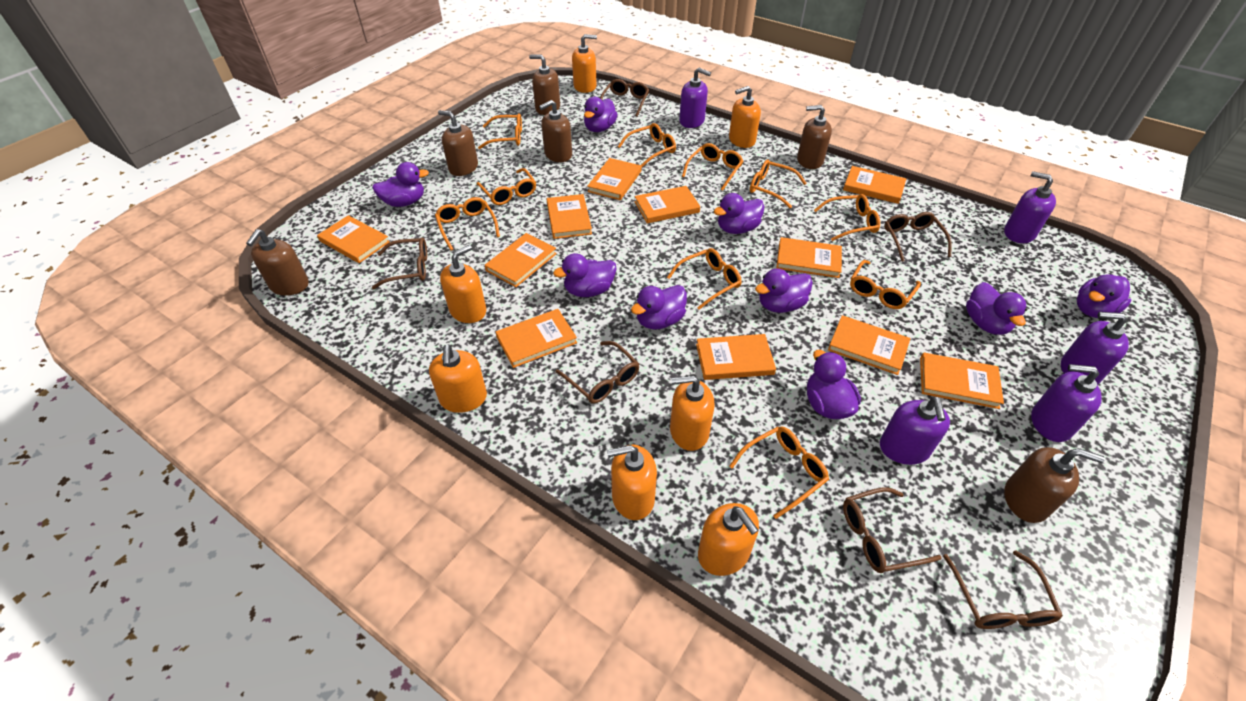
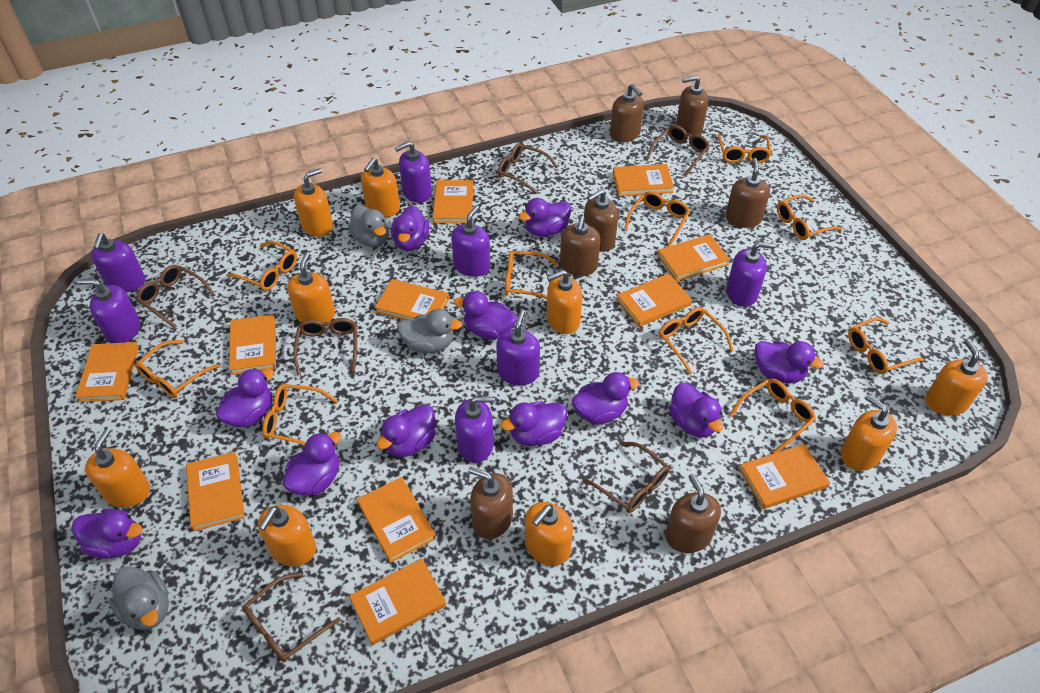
brown soap dispenser: [246,229,309,296] [438,110,478,176] [529,55,560,115] [539,100,572,162] [797,105,832,169] [1004,447,1105,523] = 6 -> [468,467,513,539] [560,216,600,276] [584,190,618,252] [610,84,644,142] [665,473,721,553] [676,76,708,135] [725,158,770,228] = 7
grey duck: none = 0 -> [109,566,169,630] [348,205,389,247] [397,309,462,353] = 3
orange soap dispenser: [429,345,487,413] [440,245,486,323] [572,34,597,93] [607,445,657,520] [670,375,715,451] [698,503,759,576] [729,86,761,148] = 7 -> [85,428,150,507] [258,505,316,566] [287,252,335,323] [294,168,333,237] [361,158,400,217] [525,502,573,566] [547,270,583,334] [841,394,897,471] [926,339,988,416] = 9
purple duck: [372,162,429,207] [553,253,616,297] [584,97,618,132] [631,285,687,330] [714,193,764,234] [755,269,813,313] [807,350,861,419] [966,282,1027,335] [1076,274,1132,318] = 9 -> [72,509,143,559] [216,368,274,427] [282,432,341,495] [377,404,436,457] [391,205,429,251] [454,291,517,339] [501,401,567,446] [519,198,571,237] [572,372,639,424] [669,383,723,438] [755,341,824,383] = 11
purple soap dispenser: [679,68,711,128] [880,396,950,465] [1004,171,1056,243] [1031,364,1102,442] [1061,312,1129,385] = 5 -> [77,279,140,343] [91,233,145,293] [395,141,432,203] [451,205,490,277] [455,396,495,463] [496,310,540,385] [726,242,776,307] = 7

